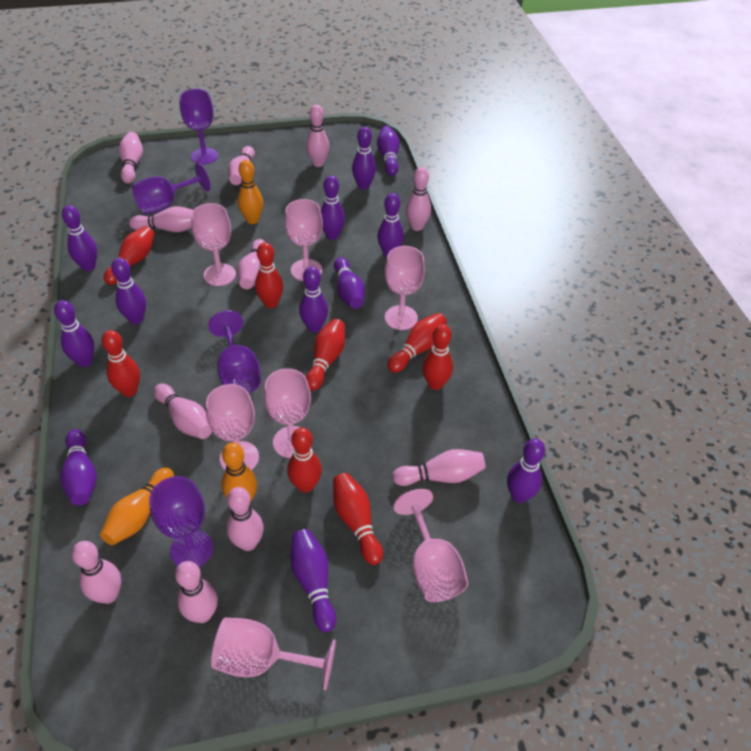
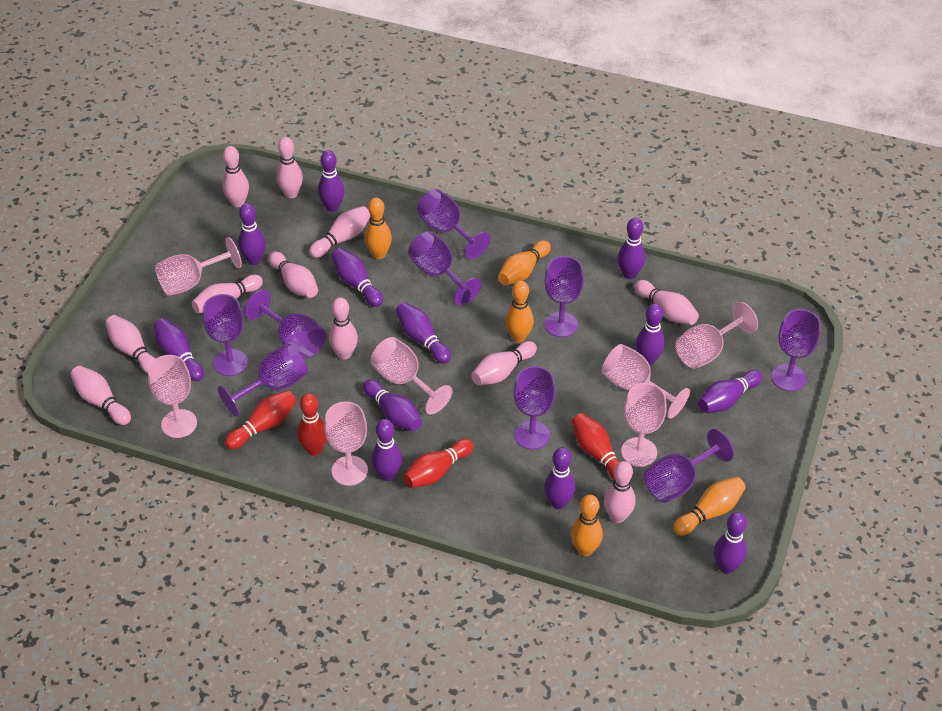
orange bowling pin: [100,467,174,545] [222,443,257,502] [238,160,263,224] = 3 -> [364,198,392,259] [498,240,551,285] [505,280,534,342] [571,495,603,556] [673,477,746,536] = 5
purple goblet: [132,163,211,214] [149,476,213,567] [179,89,218,164] [208,310,261,393] = 4 -> [203,294,248,376] [218,344,308,417] [245,289,326,358] [408,231,481,305] [417,189,490,259] [514,366,556,450] [544,256,584,337] [644,429,734,503] [771,309,821,391] = 9
red bowling pin: [101,330,140,397] [104,226,155,285] [255,242,283,308] [287,427,322,493] [306,319,345,391] [333,473,383,565] [387,313,447,373] [422,324,453,390] = 8 -> [225,390,296,449] [297,393,327,456] [403,439,474,488] [571,413,620,480] = 4

